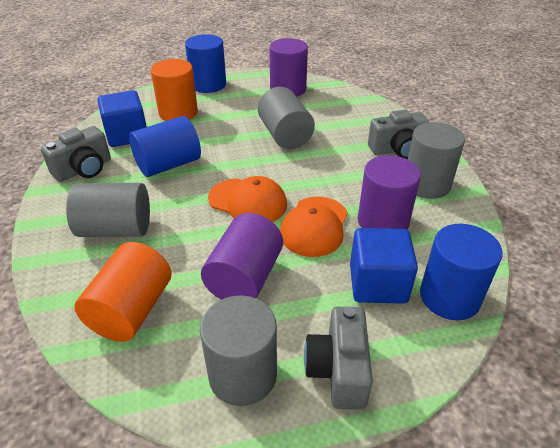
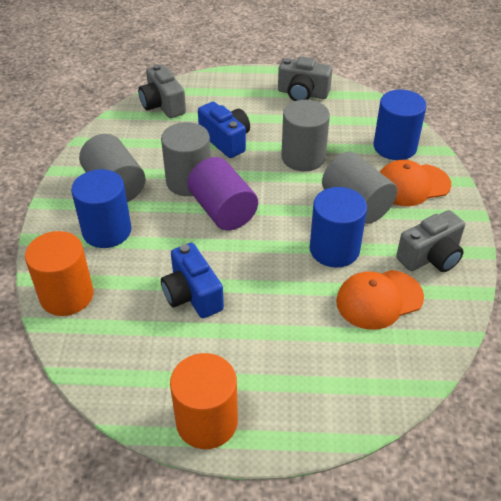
blue camera: none = 0 -> [161,243,224,318] [198,102,250,158] = 2
blue cube: [98,90,147,147] [350,228,418,304] = 2 -> none = 0
purple cylinder: [201,213,283,300] [269,38,308,97] [358,155,421,230] = 3 -> [188,157,258,231] = 1

